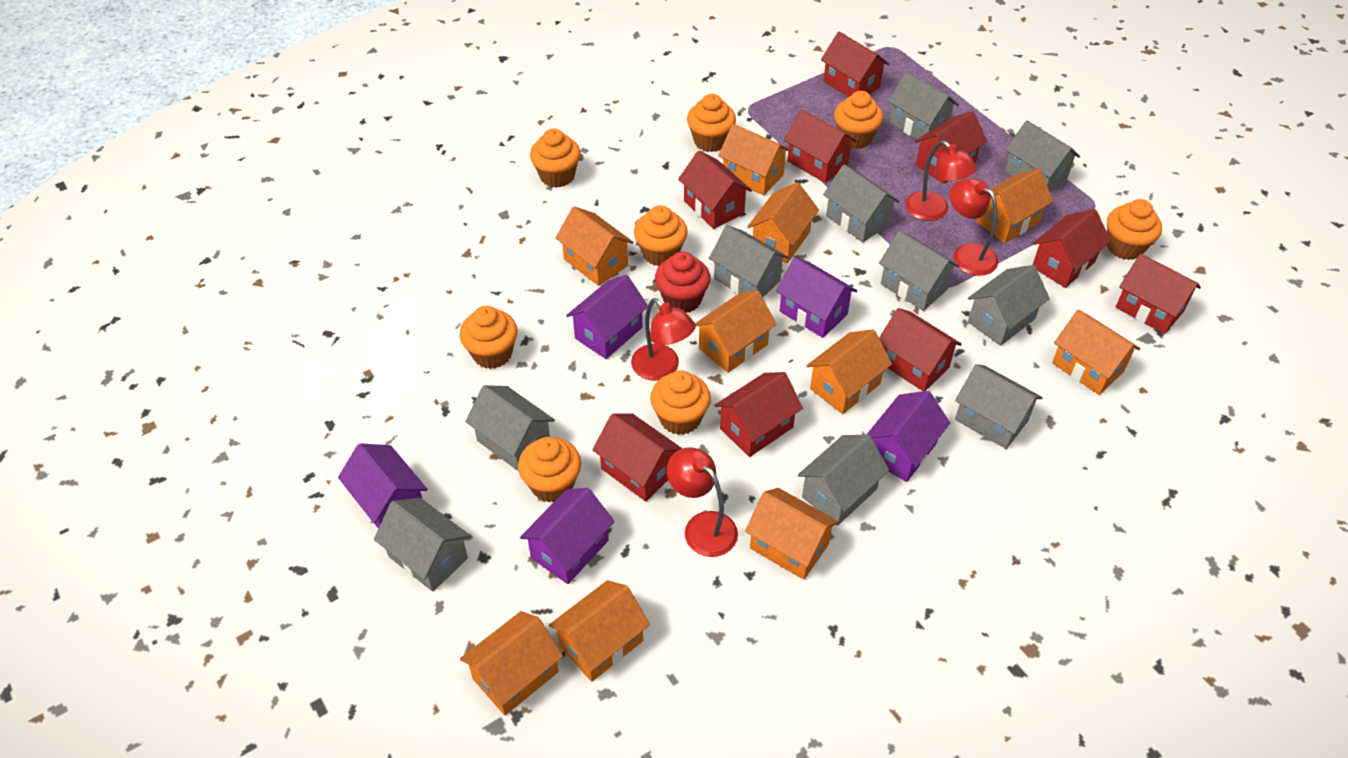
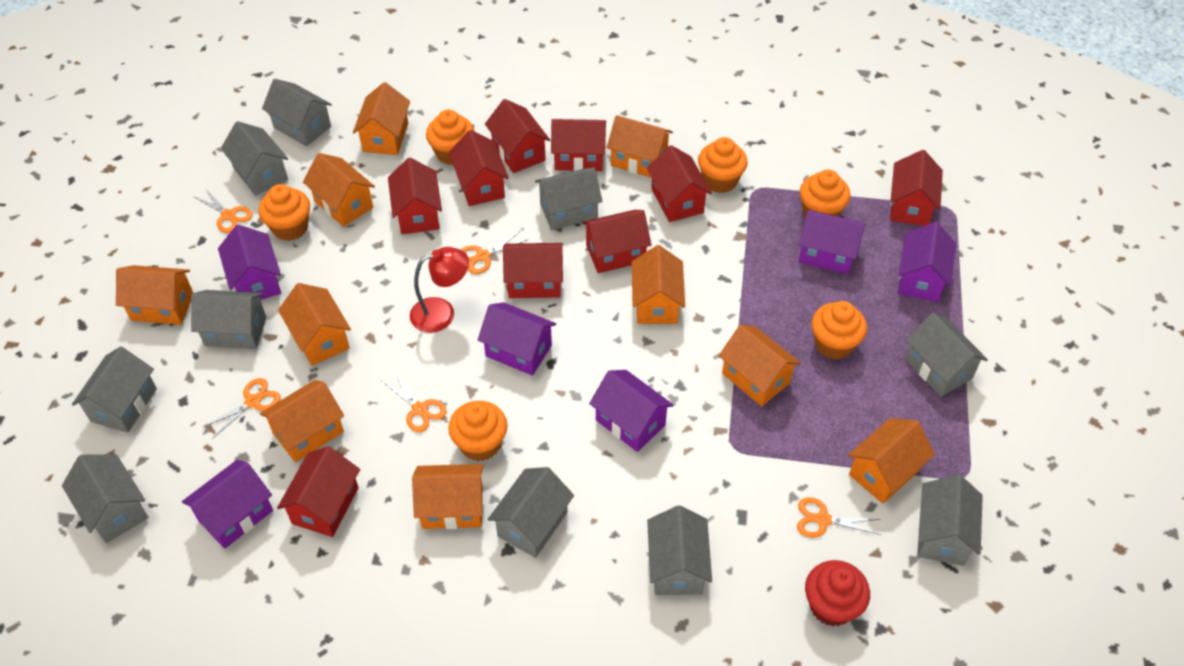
orange cupcake: [459,306,518,369] [518,437,581,502] [530,128,581,188] [634,205,688,266] [650,370,711,435] [687,94,736,152] [834,91,883,149] [1107,199,1162,260] = 8 -> [258,184,310,241] [426,110,474,165] [448,401,508,461] [698,137,748,193] [800,170,851,218] [811,301,867,360] = 6
orange scissors: none = 0 -> [193,188,252,233] [204,378,281,438] [382,372,447,432] [461,231,527,274] [797,497,881,538] = 5
purple house: [338,443,428,529] [520,488,615,584] [566,275,648,359] [776,257,857,338] [866,391,950,482] = 5 -> [182,460,273,549] [218,225,281,300] [478,302,556,376] [589,370,674,452] [799,210,865,274] [898,222,956,302] = 6
red lamp: [631,298,696,381] [667,447,738,557] [905,140,977,221] [950,178,998,276] = 4 -> [410,247,469,333] = 1

